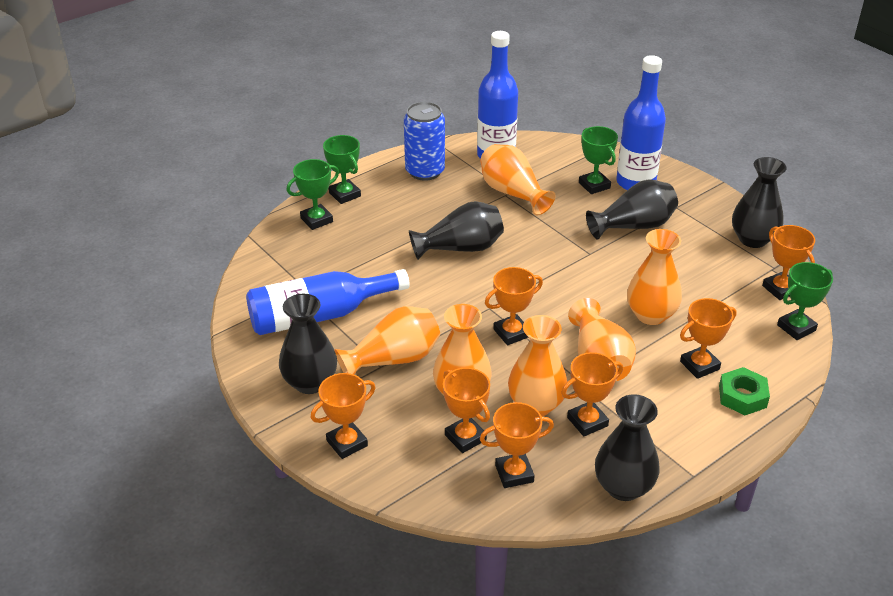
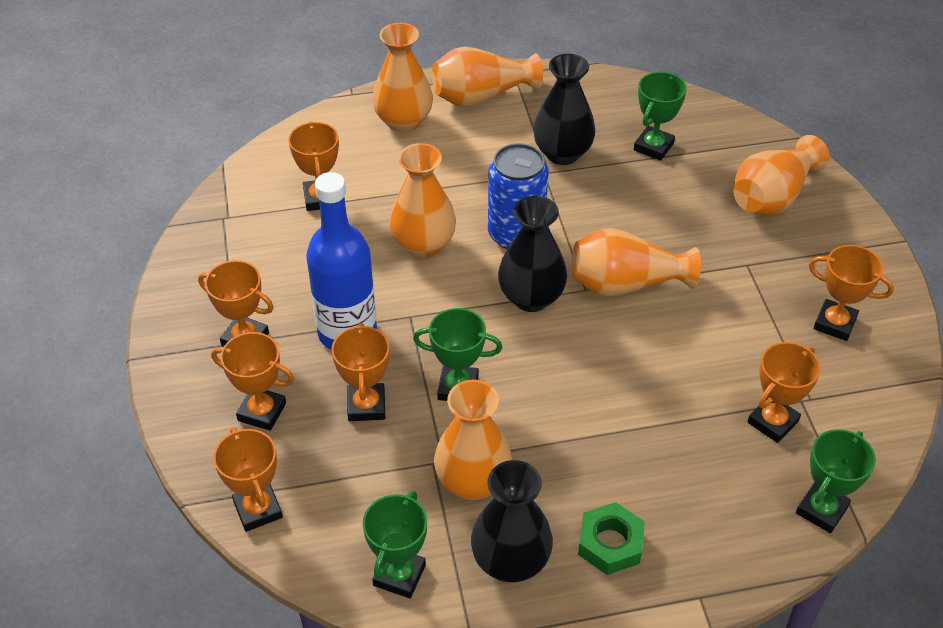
black vase: [279,294,337,394] [409,201,504,260] [586,179,678,240] [595,394,660,501] [732,157,787,248] = 5 -> [471,460,553,582] [498,196,567,312] [533,54,596,165] = 3
blue bottle: [246,269,410,335] [477,31,518,159] [617,55,666,190] = 3 -> [306,172,377,350] = 1

